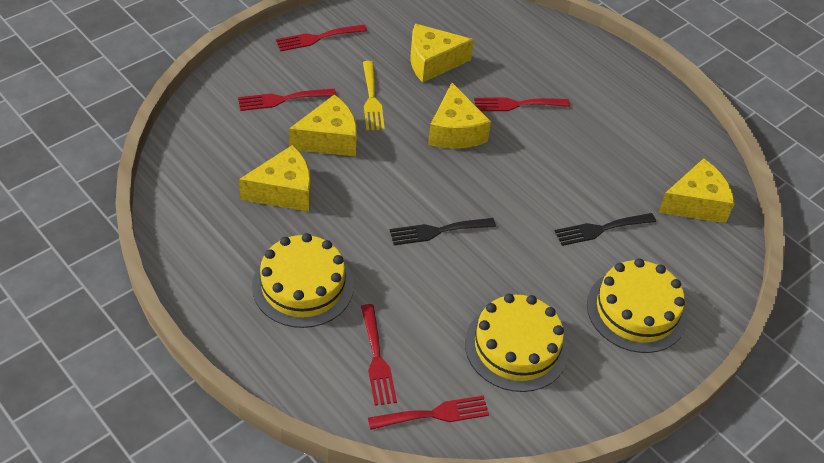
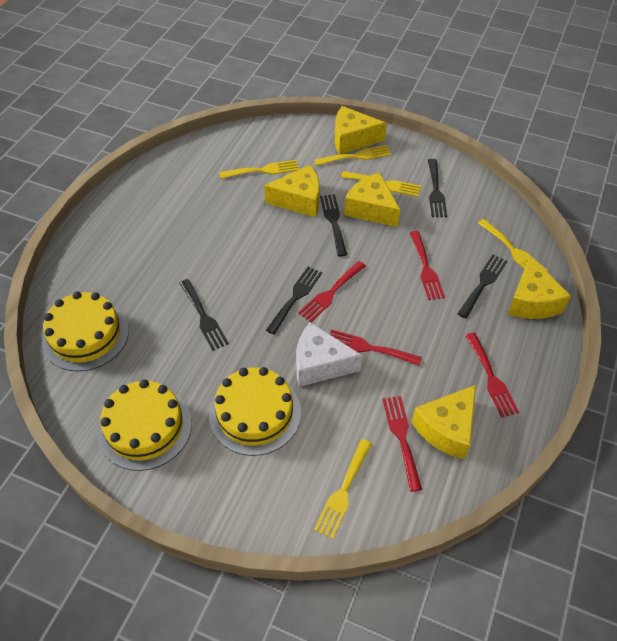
black fork: [390,218,496,245] [555,213,656,246] = 2 -> [180,279,229,351] [266,267,322,335] [320,194,347,257] [428,159,447,217] [457,255,507,319] = 5
white cheese: none = 0 -> [296,322,362,387] = 1
yellow fork: [363,61,385,130] = 1 -> [219,160,299,179] [314,145,392,166] [314,439,372,539] [341,171,421,197] [478,219,548,271] = 5

